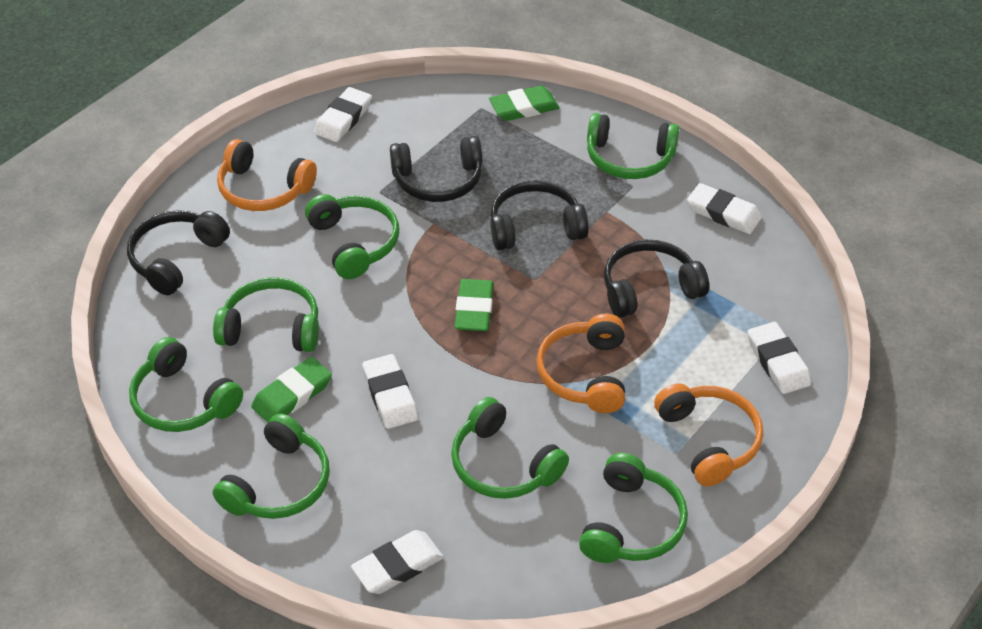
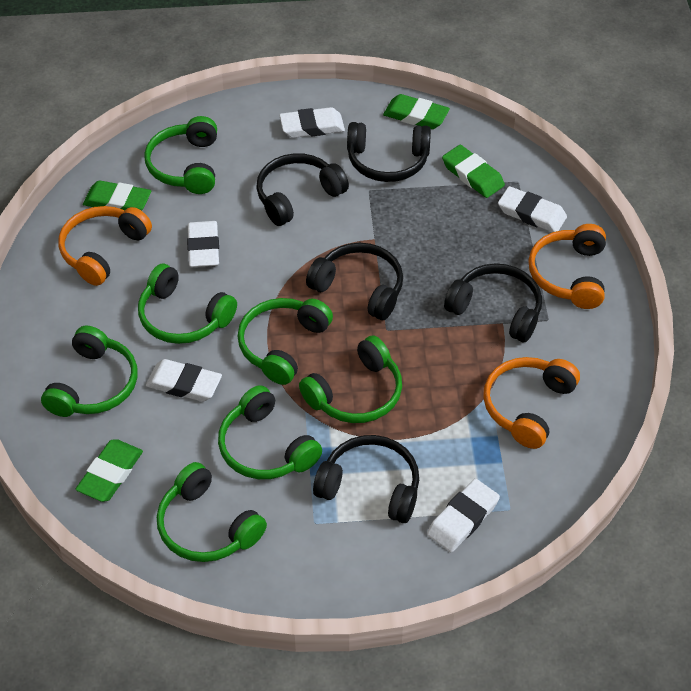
black headphones: [127,210,230,295] [390,136,482,202] [491,180,589,250] [604,240,709,318] = 4 -> [256,153,349,226] [306,243,403,320] [313,435,419,523] [347,122,431,182] [444,263,542,342] = 5
green eraser: [251,357,332,423] [454,279,494,331] [489,86,560,121] = 3 -> [76,439,143,502] [83,180,151,211] [383,94,450,129] [442,145,505,198] = 4

